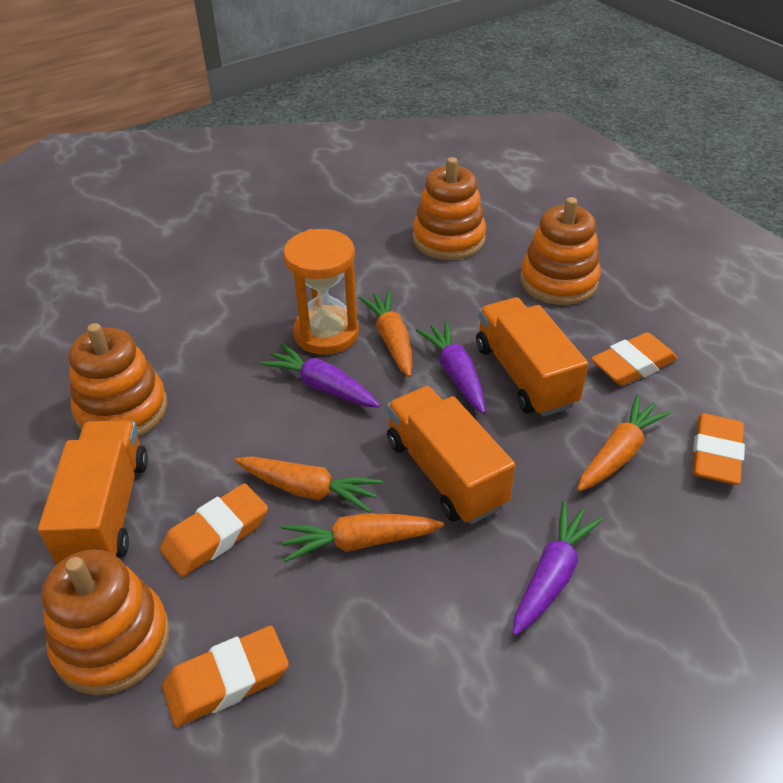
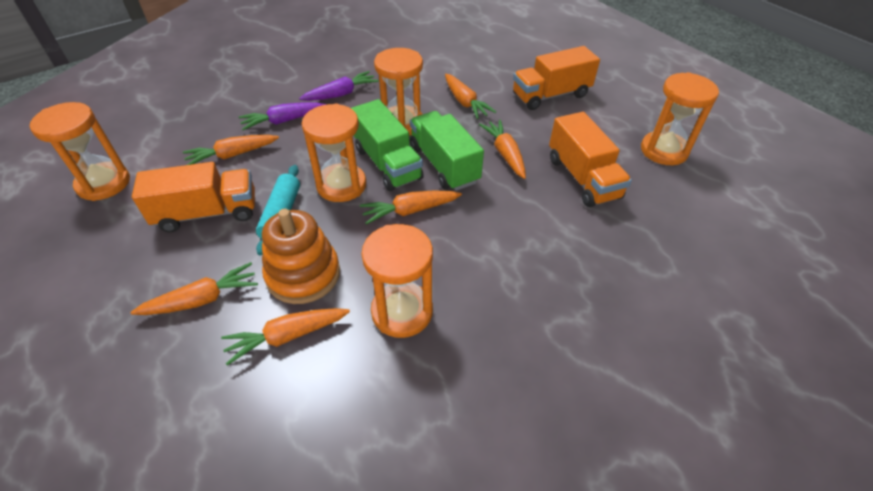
green truck: none = 0 -> [351,99,424,191] [410,111,484,191] = 2
orange carrot: [234,456,382,513] [281,513,444,562] [359,290,412,377] [577,395,672,491] = 4 -> [130,262,258,315] [183,135,279,165] [221,308,350,366] [360,191,462,225] [445,74,496,119] [479,120,526,179] = 6
orange eraser: [160,483,268,577] [162,626,289,727] [591,332,678,386] [692,414,745,485] = 4 -> none = 0
orange hourglass: [283,229,359,355] = 1 -> [30,102,130,201] [302,103,366,202] [361,224,433,338] [374,48,423,136] [641,72,719,165] = 5
orange stacking toy: [41,550,170,695] [68,323,167,437] [413,157,486,260] [520,197,601,305] = 4 -> [262,209,340,304] = 1
purple carrot: [260,343,380,408] [416,321,485,414] [512,501,603,636] = 3 -> [239,103,326,130] [299,71,379,101] = 2
turquoise rolling pin: none = 0 -> [256,165,300,256] = 1

